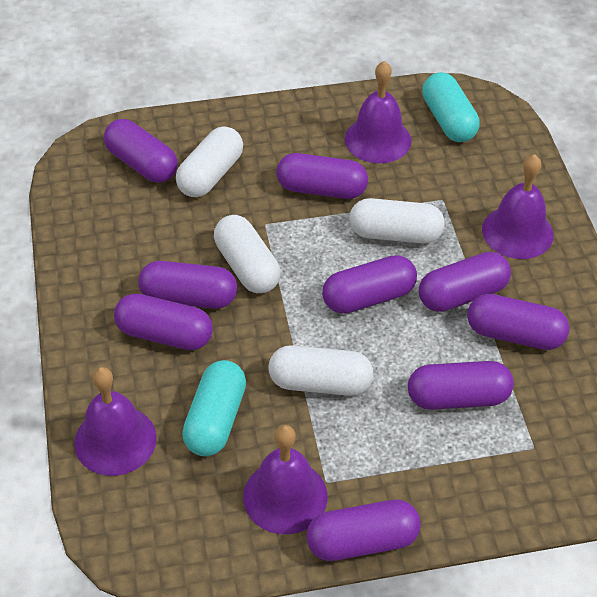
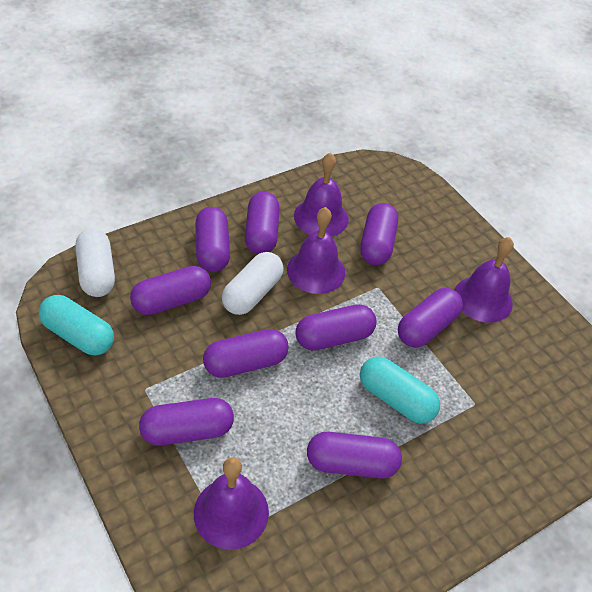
white capsule: [176,127,243,197] [214,215,280,293] [268,345,374,396] [349,198,445,244] = 4 -> [75,229,115,297] [222,252,284,315] = 2

